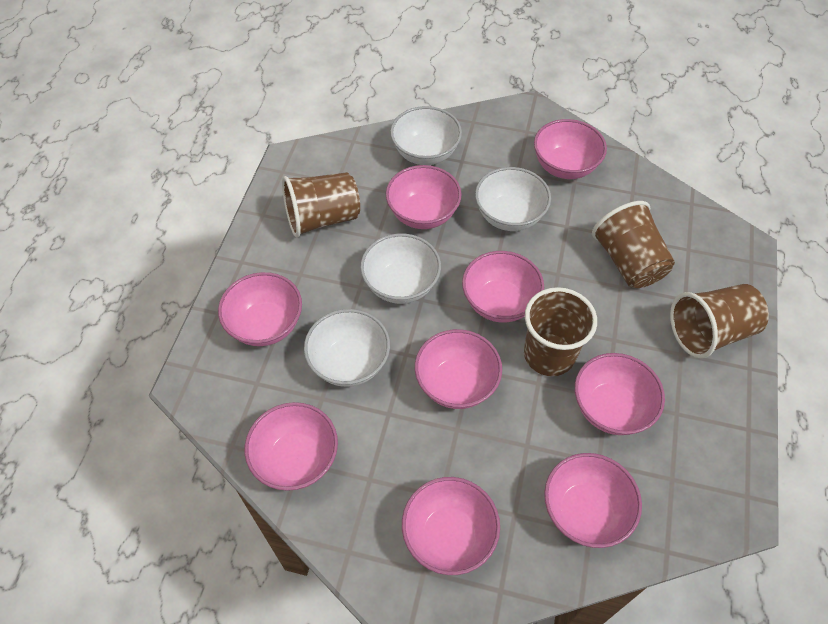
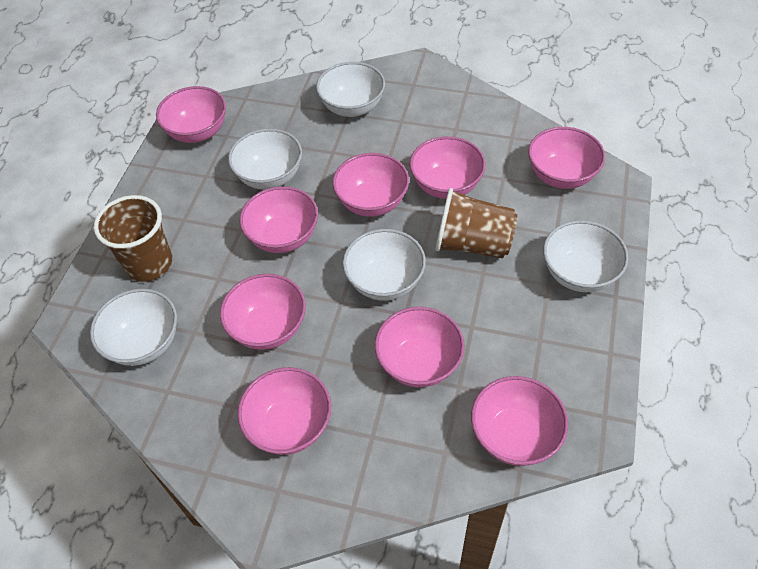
brown cup: [282,172,360,237] [524,287,597,376] [592,201,675,288] [670,284,769,359] = 4 -> [94,195,172,282] [435,188,517,258] = 2
white bowl: [304,309,390,387] [360,233,441,304] [390,106,462,165] [475,167,551,231] = 4 -> [90,289,177,366] [228,129,302,190] [316,62,385,117] [343,229,426,301] [543,220,629,292] = 5

